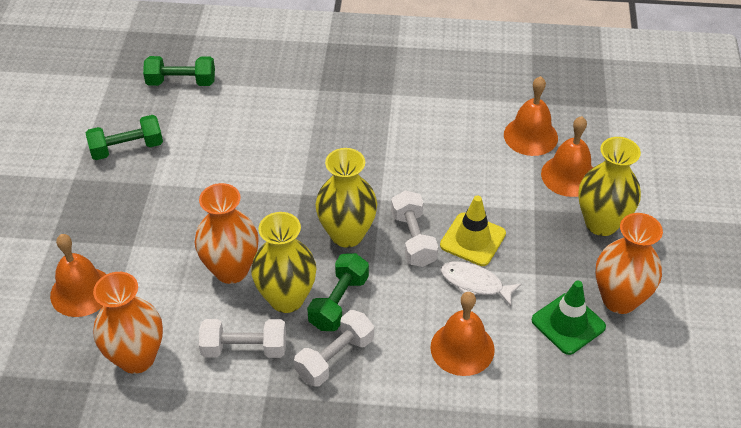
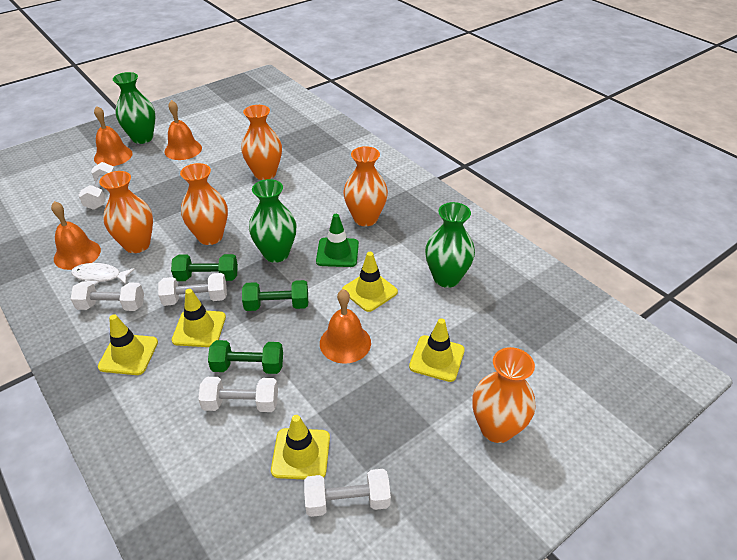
green vase: none = 0 -> [113,72,156,144] [249,179,296,263] [425,202,475,288] = 3
orange vase: [93,272,163,374] [195,183,259,284] [596,213,663,314] = 3 -> [99,171,153,253] [180,163,228,245] [241,105,282,180] [343,146,388,226] [472,347,536,443] = 5
white dumbbell: [199,319,286,358] [294,310,374,387] [391,190,438,267] = 3 -> [71,282,144,311] [79,162,115,210] [158,273,227,306] [198,377,278,412] [304,469,391,517] = 5
yellow traffic cone: [440,195,506,266] = 1 -> [98,314,158,375] [172,289,226,347] [271,415,330,479] [342,252,398,312] [409,318,465,382] = 5
yellow vase: [251,212,317,313] [315,148,377,248] [578,137,641,236] = 3 -> none = 0

